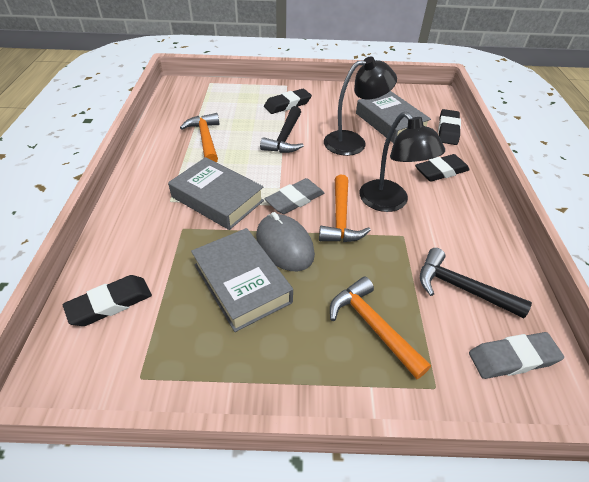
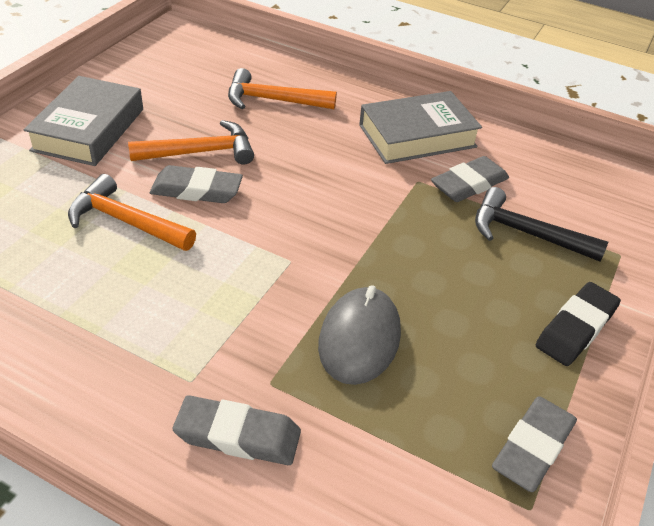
black eraser: [63,275,152,326] [264,89,312,114] [415,154,469,182] [438,109,461,145] = 4 -> [536,282,621,366] = 1
black hammer: [260,106,304,153] [420,248,532,318] = 2 -> [475,187,608,262] = 1
black lamp: [324,57,397,156] [359,112,445,212] = 2 -> none = 0
grey book: [168,157,264,230] [191,228,293,332] [356,91,431,143] = 3 -> [24,76,143,166] [359,91,482,164] = 2
grey eraser: [265,178,324,214] [469,332,564,379] = 2 -> [150,165,243,203] [173,395,301,465] [431,156,509,202] [492,396,577,492] = 4

